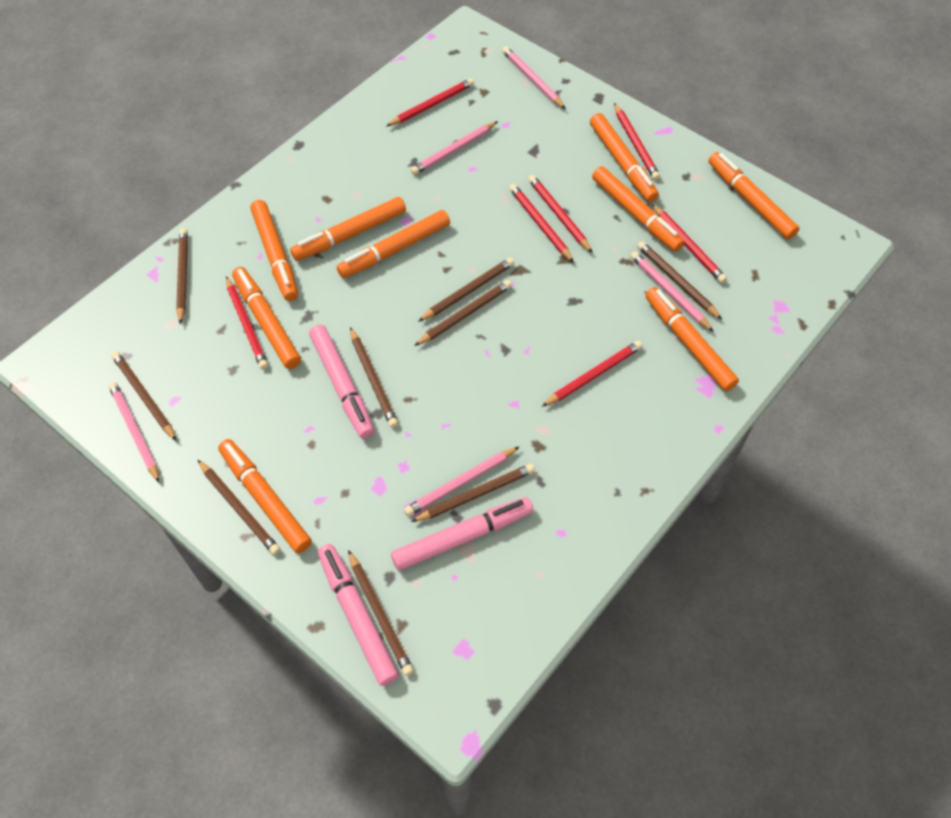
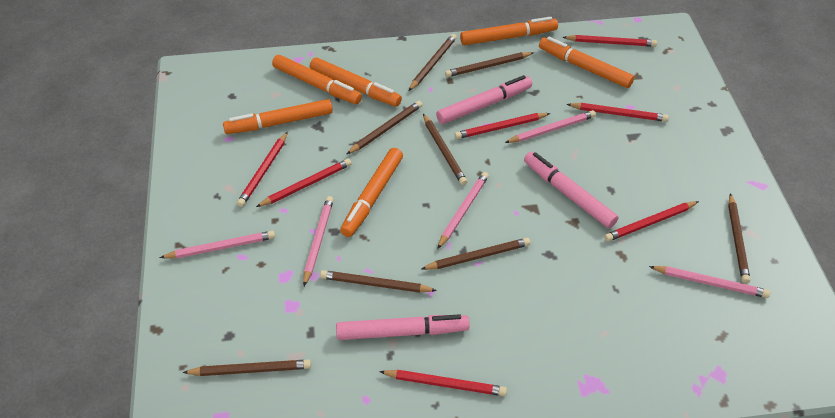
brown pencil: [111,351,177,441] [176,228,188,325] [198,460,280,555] [348,550,414,676] [350,327,398,428] [411,464,535,522] [414,280,512,346] [419,258,514,321] [637,241,722,320] = 9 -> [183,360,311,376] [320,270,437,293] [347,101,422,154] [409,34,457,91] [421,238,530,270] [423,114,467,185] [445,52,534,77] [728,193,750,284] = 8
orange marker: [218,439,312,553] [232,267,301,369] [250,200,298,301] [290,197,406,261] [337,210,450,278] [590,113,659,202] [592,166,684,252] [646,287,739,391] [708,152,799,239] = 9 -> [223,99,333,134] [272,55,362,104] [310,57,402,107] [340,148,403,237] [460,17,558,45] [539,37,634,88] = 6

